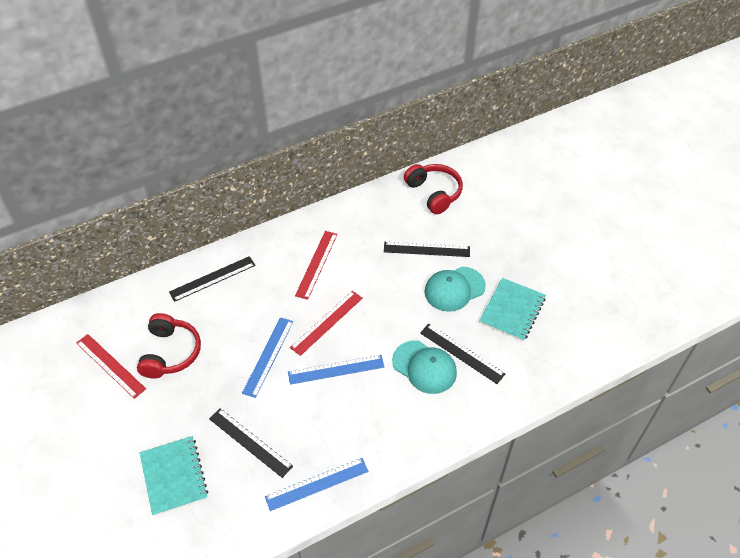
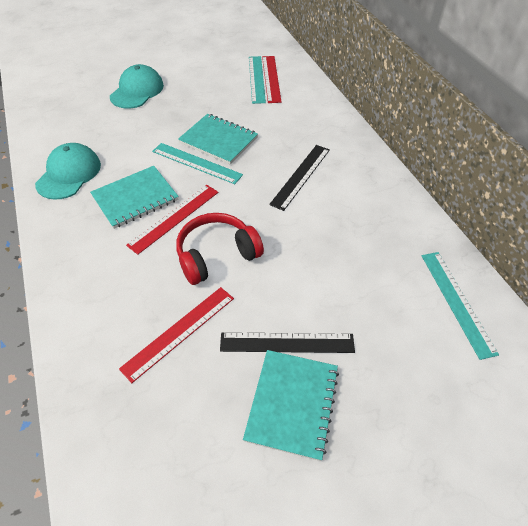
black ruler: [169,256,255,302] [209,408,293,478] [384,242,470,257] [420,324,505,384] = 4 -> [220,332,355,353] [269,145,330,211] = 2
blue ruler: [242,317,293,398] [265,458,368,511] [288,355,384,385] = 3 -> none = 0
red headphones: [137,313,201,379] [404,164,463,214] = 2 -> [176,213,264,285] = 1
turquoise notebook: [140,436,208,516] [479,278,546,341] = 2 -> [90,166,179,229] [178,114,258,164] [243,350,339,461] = 3
turquoise ruler: none = 0 -> [152,143,243,184] [249,56,266,104] [422,252,499,360] = 3

